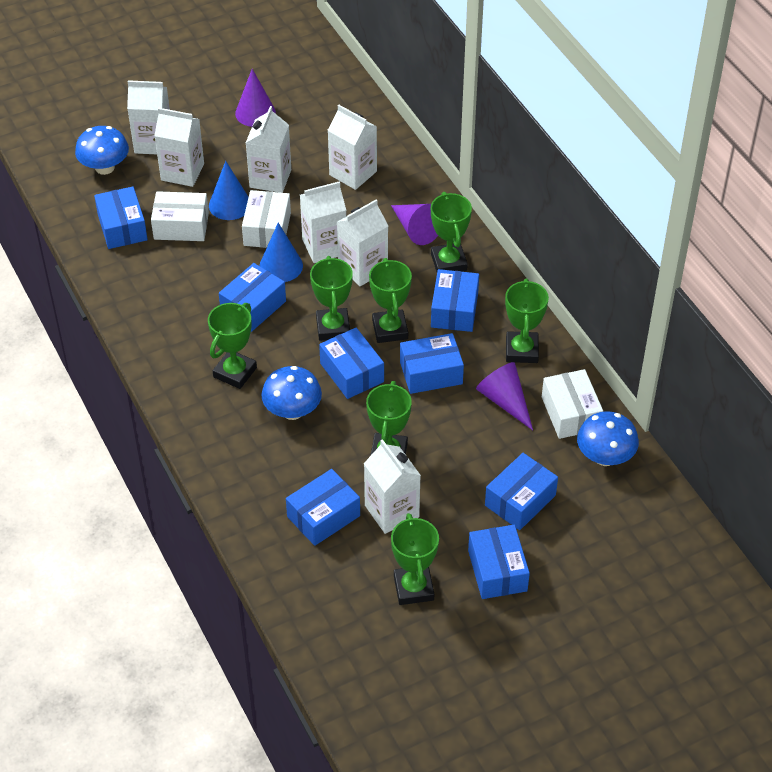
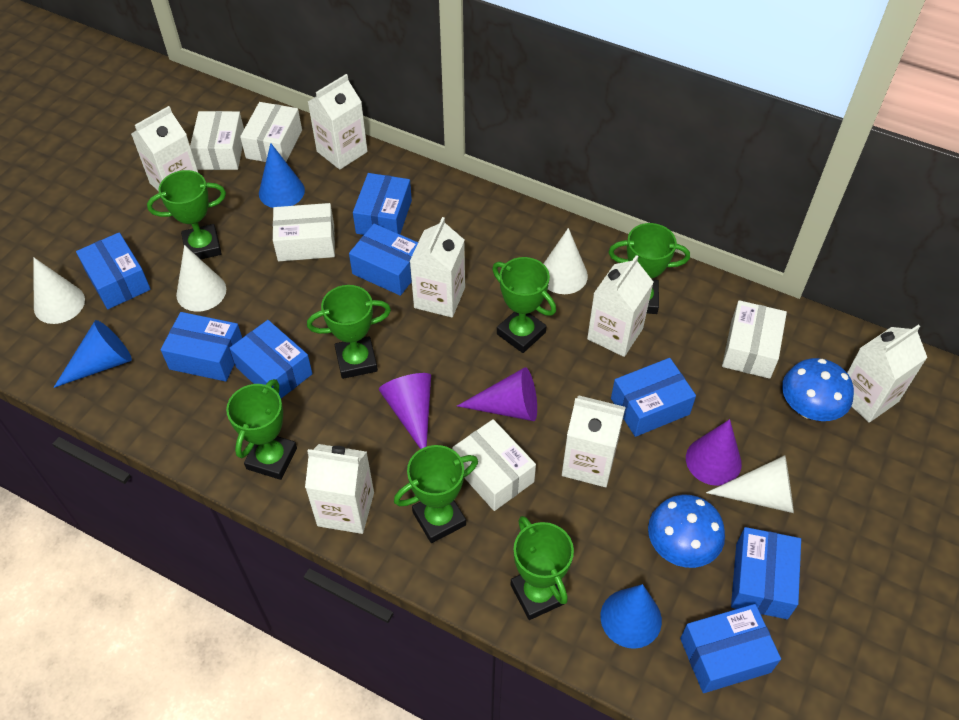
blue cone: [209,161,248,220] [259,223,303,282] = 2 -> [53,320,132,388] [259,143,305,208] [600,584,662,649] = 3
blue mushroom: [75,126,129,175] [261,366,322,420] [577,411,639,466] = 3 -> [648,495,725,568] [782,358,854,421] = 2
white box: [151,191,209,241] [242,190,291,248] [542,369,603,439] = 3 -> [190,111,244,170] [240,102,302,162] [273,203,335,261] [452,419,536,511] [722,300,787,379] = 5
white cone: none = 0 -> [33,257,85,324] [176,245,226,312] [543,228,588,294] [706,455,794,513] = 4

